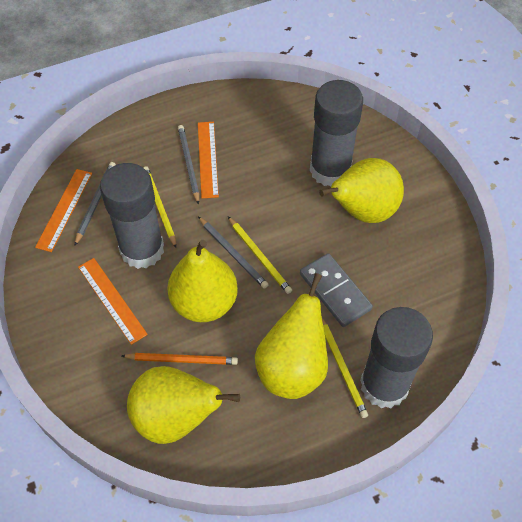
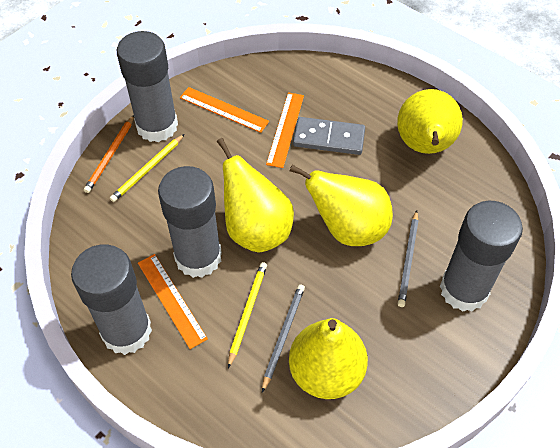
grey glue stick: [100,163,164,269] [310,80,363,186] [360,307,433,408] = 3 -> [71,244,152,355] [117,31,178,142] [158,166,222,278] [440,201,523,312] = 4
grey pencil: [75,162,116,245] [178,125,199,205] [198,217,269,289] = 3 -> [262,284,305,393] [398,210,418,307] = 2
yellow pencil: [143,166,176,248] [228,217,292,294] [322,318,368,418] = 3 -> [110,134,184,202] [228,262,267,368] = 2

